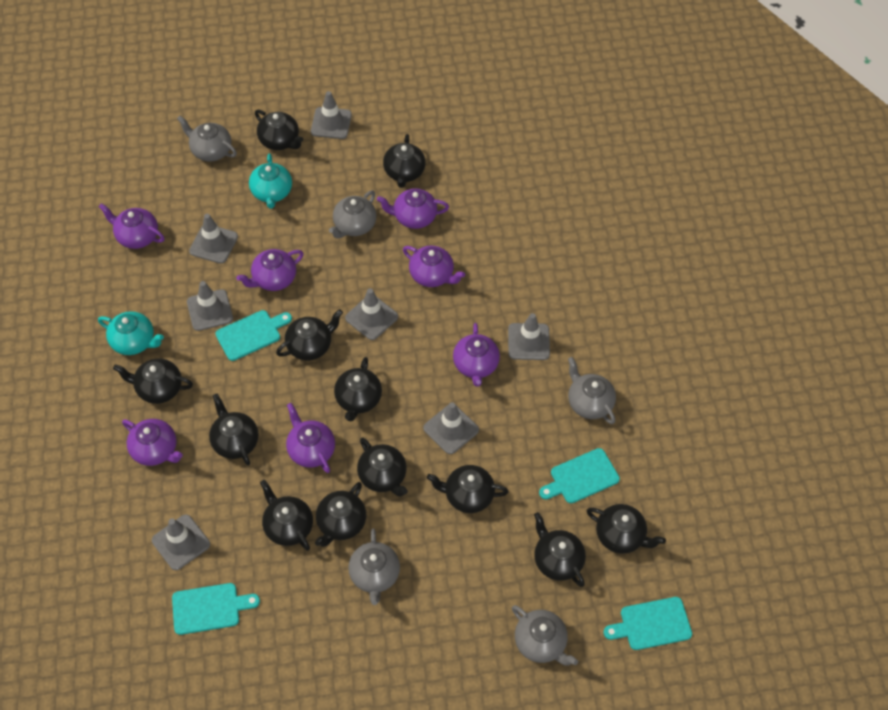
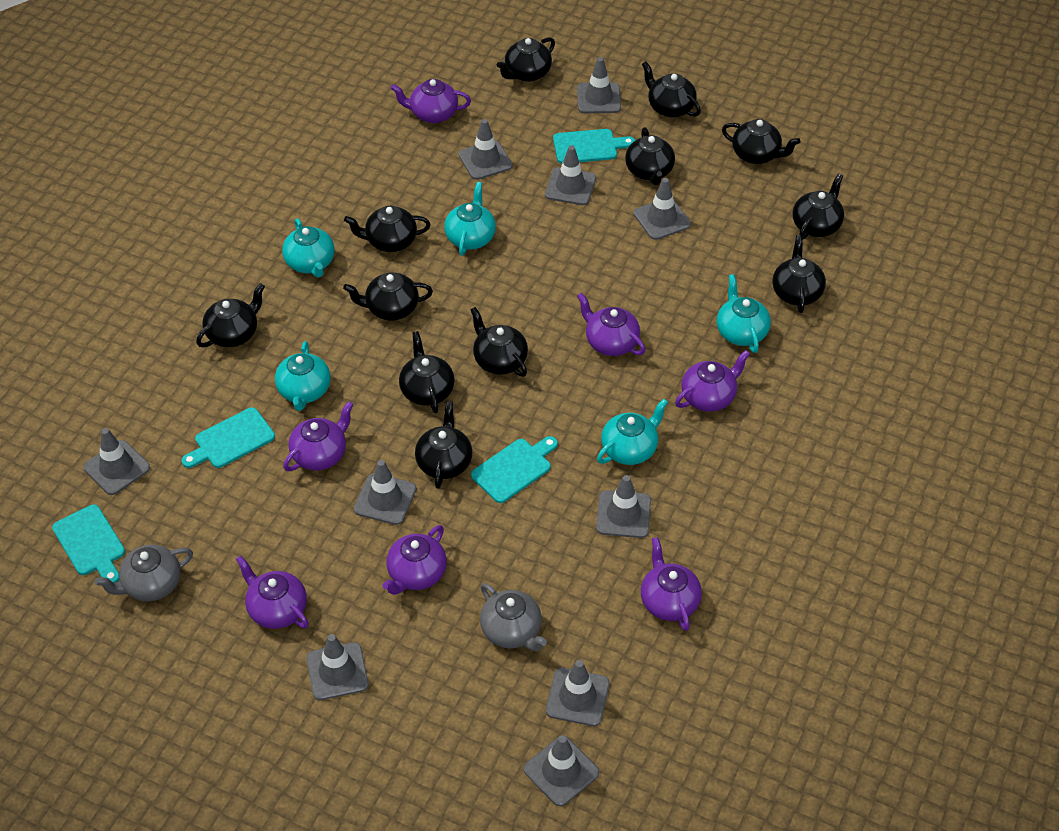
grey teapot: [177,116,237,161] [329,190,377,238] [348,529,400,605] [512,605,578,666] [568,357,616,424] = 5 -> [95,545,193,601] [480,583,547,651] = 2
grey traffic cone: [152,514,210,570] [187,281,233,331] [189,214,238,264] [311,91,352,139] [345,288,398,340] [423,402,479,454] [508,313,550,360] = 7 -> [83,428,150,495] [306,634,369,700] [354,460,416,525] [459,119,513,180] [524,735,599,806] [545,145,596,205] [546,660,610,726] [577,57,621,113] [596,475,651,538] [634,178,691,240] = 10
turquoise teapot: [98,311,164,355] [249,154,292,209] = 2 -> [275,341,331,411] [282,218,335,278] [444,182,496,256] [597,398,668,465] [717,274,771,353] = 5

